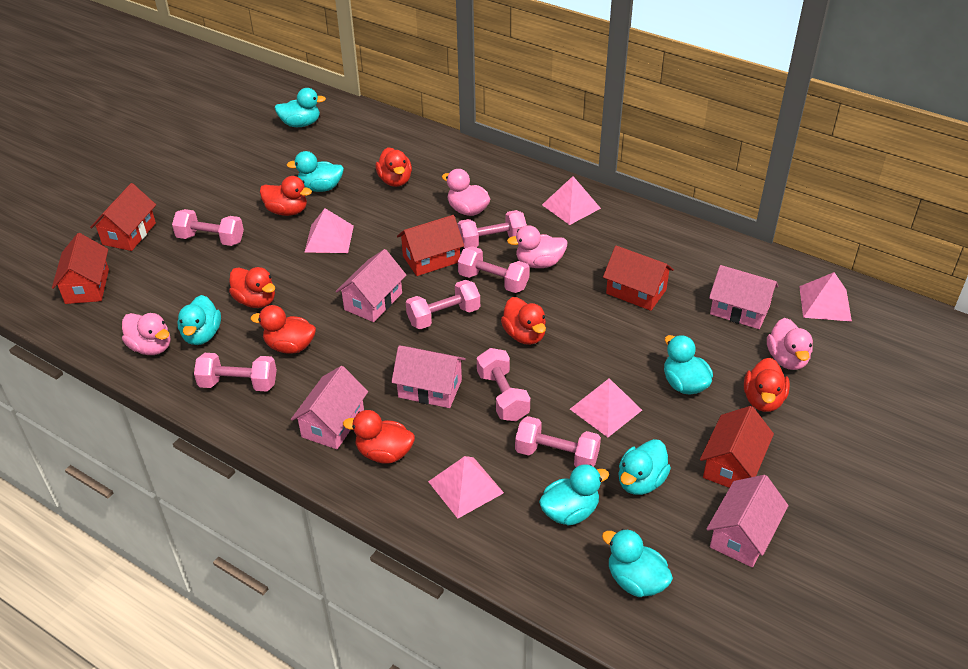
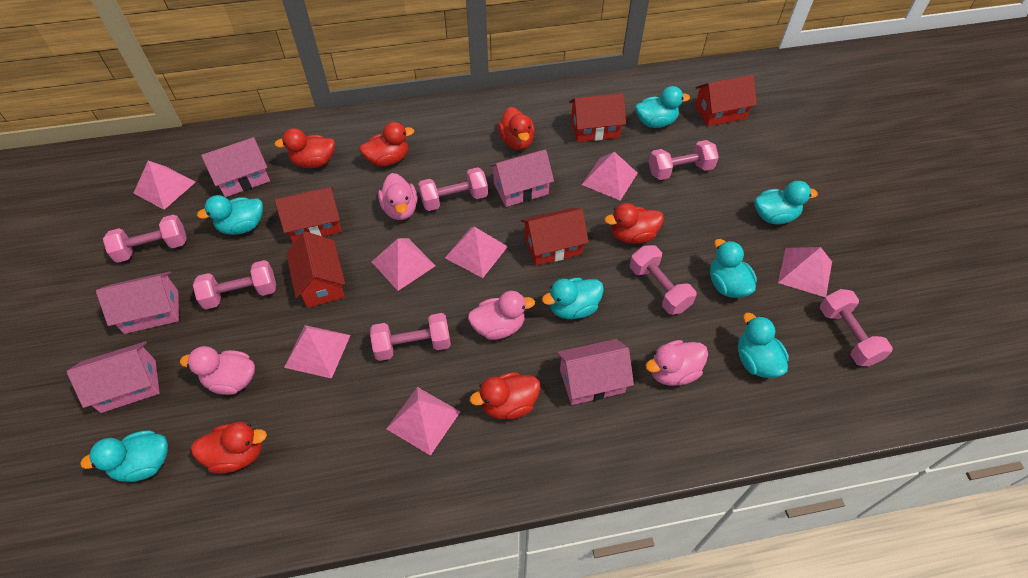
pink pyramid: [305,208,354,253] [428,456,504,519] [542,176,601,225] [570,378,642,437] [799,272,852,322] = 5 -> [134,161,196,210] [284,325,351,379] [372,238,435,291] [386,387,460,456] [445,227,508,278] [582,152,638,201] [778,247,832,297] = 7
red duck: [229,267,275,308] [251,305,316,354] [260,176,312,216] [343,410,415,464] [375,147,412,187] [501,297,546,345] [744,358,790,412] = 7 -> [191,422,267,474] [275,128,335,168] [359,122,414,167] [470,372,541,419] [498,107,535,150] [604,203,664,244] = 6

